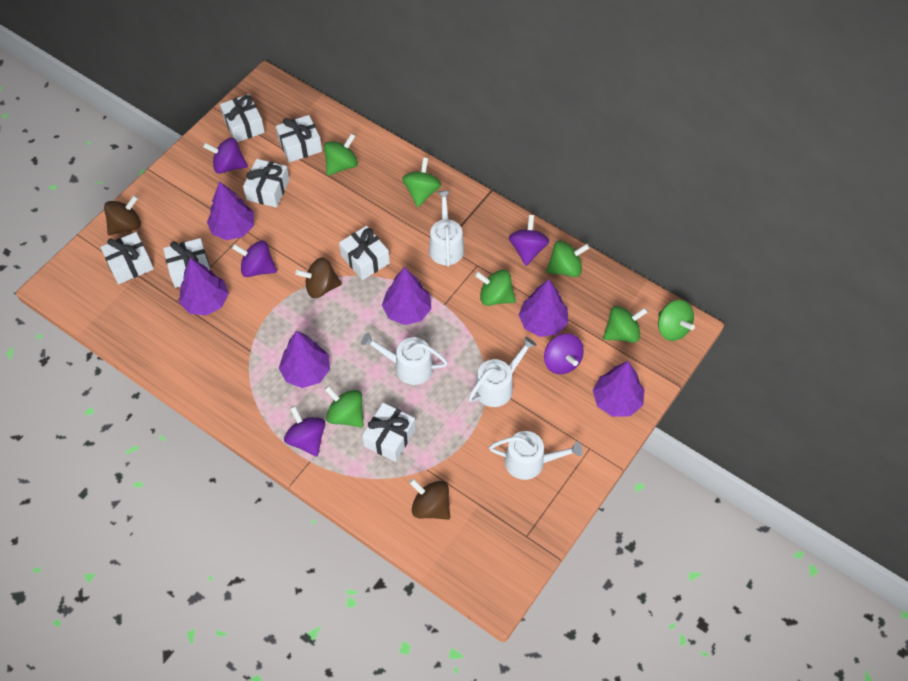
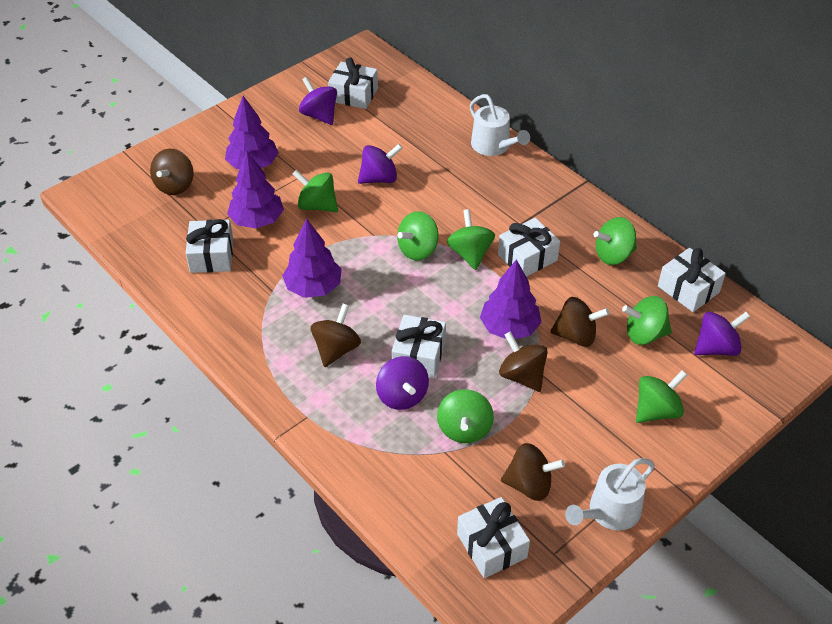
brown spinning top: [104,195,141,236] [295,258,342,298] [409,479,450,520] = 3 -> [150,149,193,195] [311,304,361,367] [499,331,548,392] [501,443,565,501] [550,297,609,347] = 5
purple spinning top: [203,138,248,174] [232,241,277,277] [284,406,325,457] [509,215,550,266] [544,334,584,374] = 5 -> [299,77,337,125] [358,144,403,184] [376,356,429,410] [694,312,750,356] = 4
purple tree: [179,258,229,316] [207,182,254,240] [279,330,330,388] [382,267,431,325] [519,279,568,337] [593,361,645,417] = 6 -> [225,96,279,169] [227,152,284,229] [282,218,341,298] [480,259,542,339] = 4
white gift: [100,232,154,284] [163,238,210,288] [220,94,265,142] [243,159,290,208] [276,115,322,163] [339,226,390,280] [362,403,416,462] = 7 -> [186,219,233,273] [328,57,378,109] [392,315,446,378] [457,497,530,578] [498,218,560,277] [658,248,726,312] = 6
white watering can: [361,332,448,385] [429,191,464,267] [468,337,536,407] [489,431,583,480] = 4 -> [470,94,530,156] [565,458,655,531] = 2

